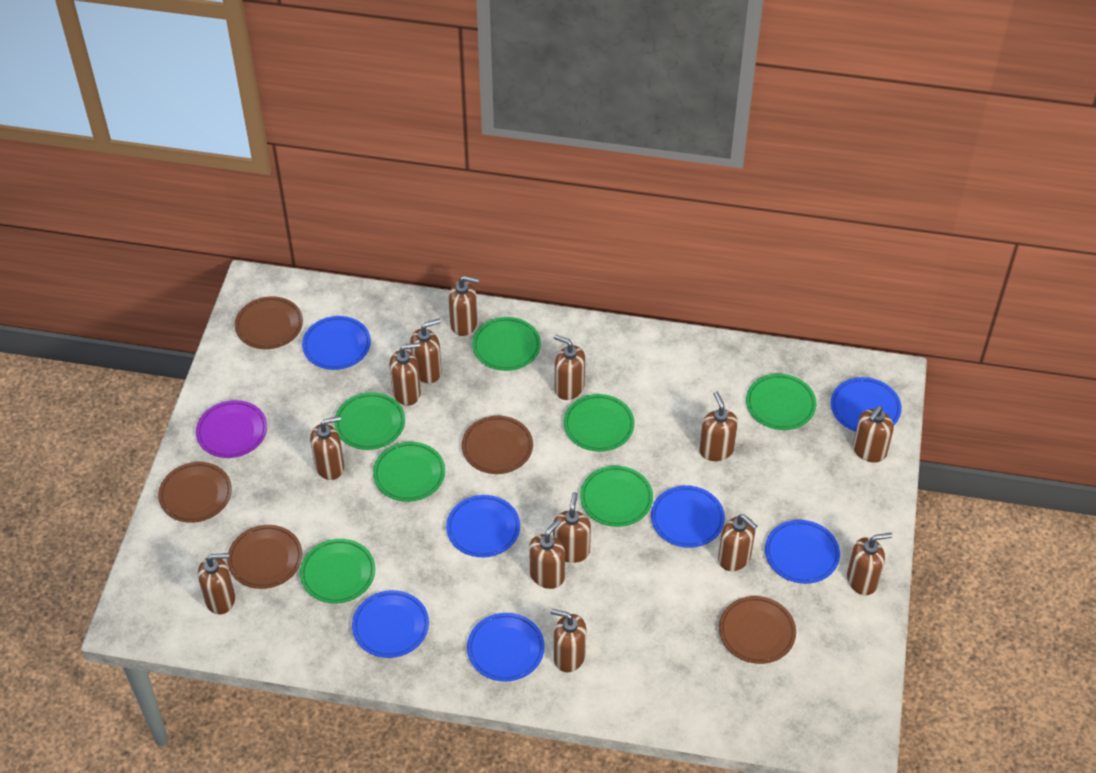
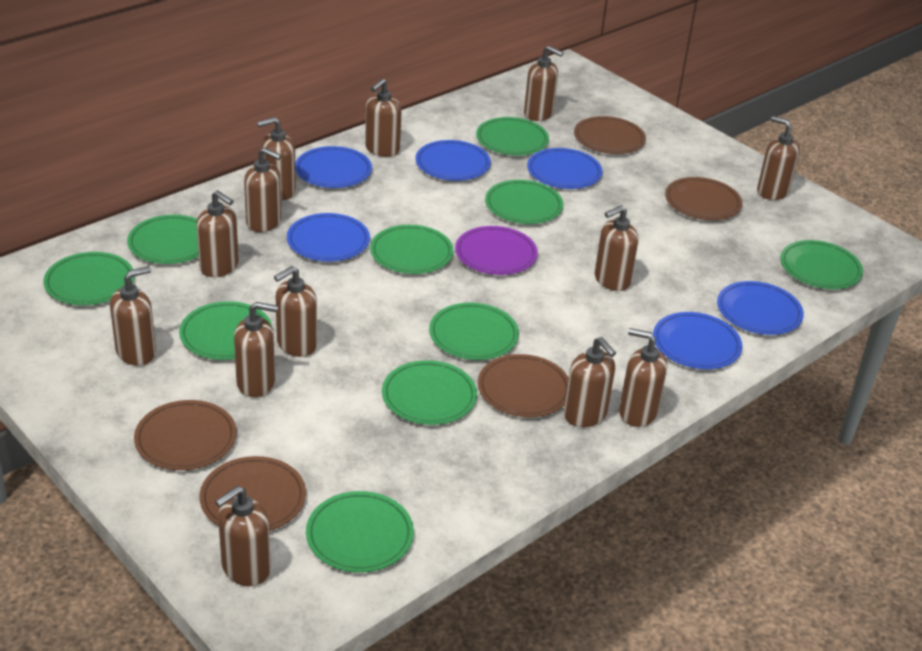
blue plate: [302,316,371,370] [352,590,429,658] [446,495,520,557] [467,613,545,682] [651,485,725,548] [765,520,840,584] [831,377,902,432] = 7 -> [287,213,370,262] [295,146,372,188] [415,140,491,181] [527,148,603,189] [653,312,742,369] [717,281,804,335] = 6
green plate: [300,539,375,604] [334,392,405,450] [373,442,445,502] [472,317,541,371] [564,394,635,452] [580,466,653,527] [746,374,817,430] = 7 -> [43,252,134,305] [127,215,199,264] [179,301,272,360] [306,491,414,573] [370,225,453,274] [382,360,477,425] [429,303,519,360] [476,117,549,155] [485,180,563,224] [780,240,863,289] = 10

